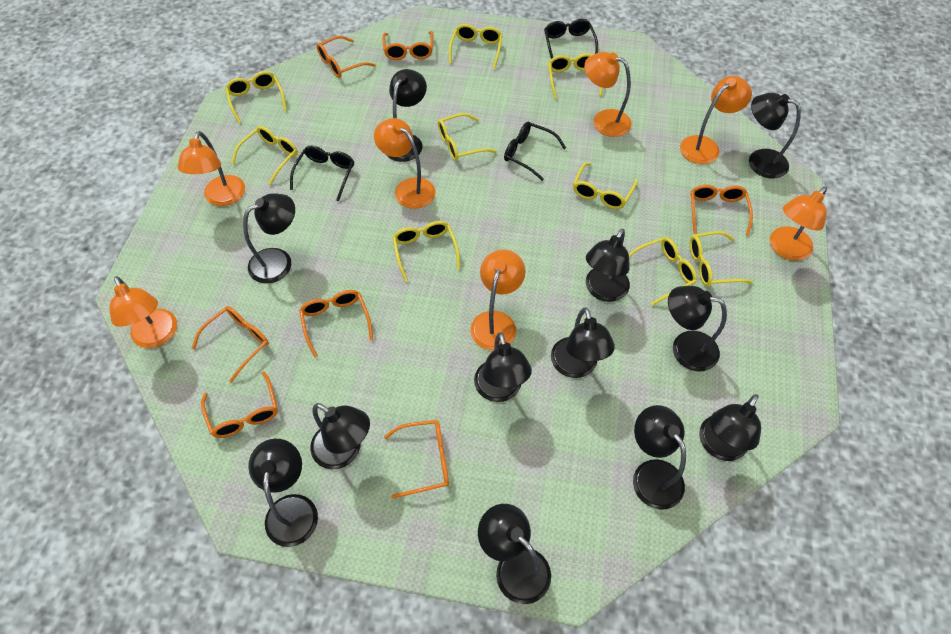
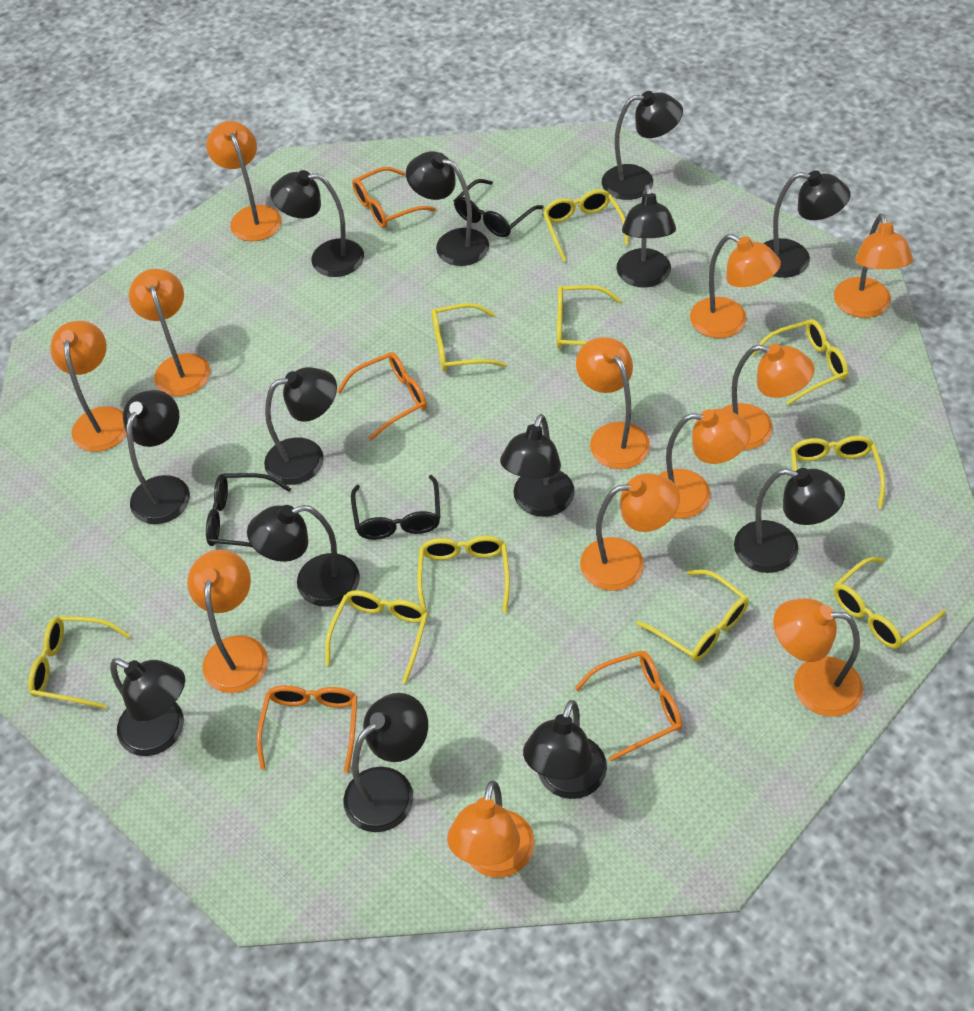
black lamp: [243,193,295,283] [248,439,318,547] [310,403,370,470] [387,69,427,162] [474,332,532,402] [478,504,551,604] [551,307,615,378] [586,229,630,302] [633,405,686,510] [668,286,727,372] [699,394,761,461] [749,93,801,179] = 12 -> [110,658,185,756] [123,390,190,524] [247,505,360,607] [264,367,337,485] [270,170,364,277] [343,693,428,832] [406,151,489,266] [500,414,575,517] [523,700,607,799] [602,91,683,200] [616,184,676,288] [734,468,845,573] [763,170,850,278] = 13
orange glasses: [192,306,269,383] [201,371,278,438] [299,290,373,358] [317,36,376,78] [382,31,433,60] [384,420,449,499] [690,184,753,236] = 7 -> [257,685,357,773] [337,352,427,440] [352,167,436,228] [575,650,682,761] = 4
orange lamp: [109,276,177,348] [177,131,245,206] [374,118,436,209] [470,249,526,350] [584,52,632,137] [680,76,752,164] [770,186,827,261] = 7 -> [50,321,127,452] [129,269,210,396] [187,550,268,693] [206,121,282,241] [447,780,535,878] [576,337,650,469] [580,473,680,591] [659,408,751,519] [690,234,781,338] [722,344,815,450] [773,598,863,717] [834,213,913,318] = 12
yellow glasses: [225,71,287,123] [231,126,298,185] [392,221,460,282] [438,113,497,161] [449,24,502,69] [548,53,603,99] [573,163,638,209] [629,237,697,306] [690,231,753,287] = 9 -> [28,616,131,709] [325,590,428,684] [417,536,510,613] [432,303,507,371] [543,189,629,262] [557,285,621,349] [637,570,749,662] [753,319,848,405] [791,436,885,509] [834,557,946,649] = 10

